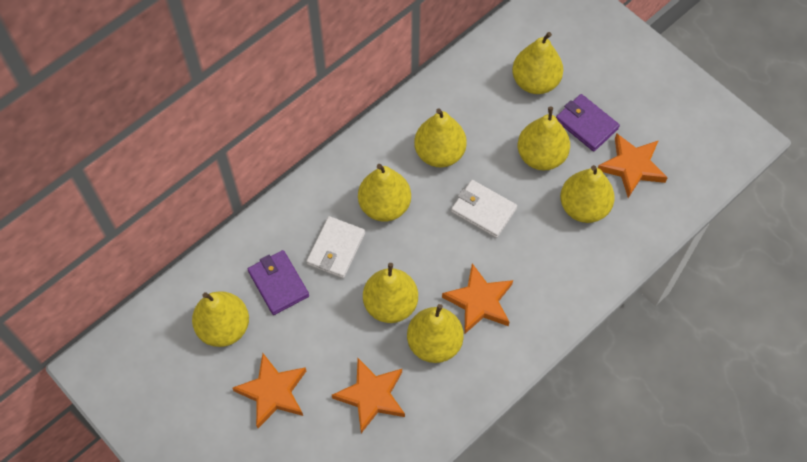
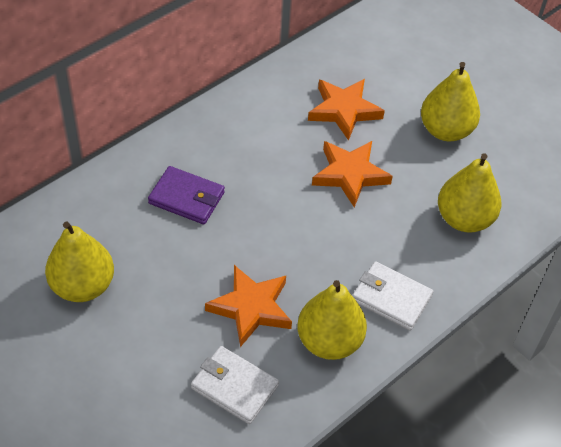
orange star: [232,353,306,428] [332,358,405,433] [442,263,513,334] [598,133,668,198] = 4 -> [205,265,292,347] [308,79,385,141] [312,141,393,207] = 3
purple wallet: [248,250,309,315] [556,94,620,152] = 2 -> [148,166,225,224] = 1
yellow pear: [192,291,249,347] [358,164,411,222] [363,263,418,323] [407,304,464,363] [414,109,467,167] [512,32,563,94] [518,107,570,171] [560,165,615,223] = 8 -> [45,221,114,302] [297,280,367,360] [421,62,480,141] [438,153,501,233] = 4

